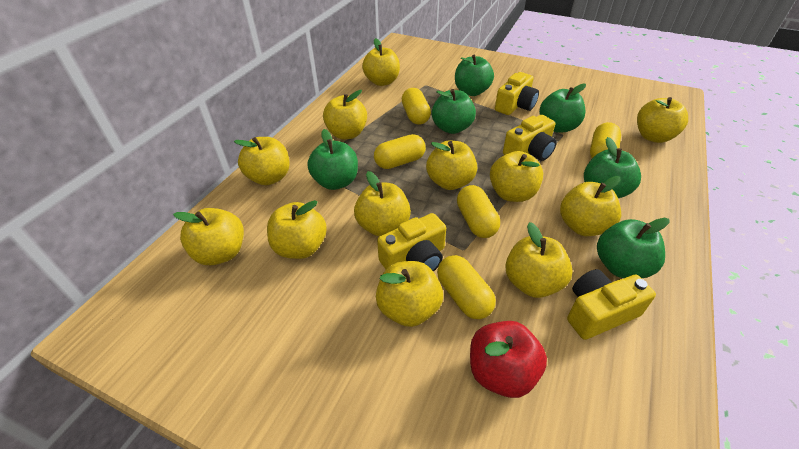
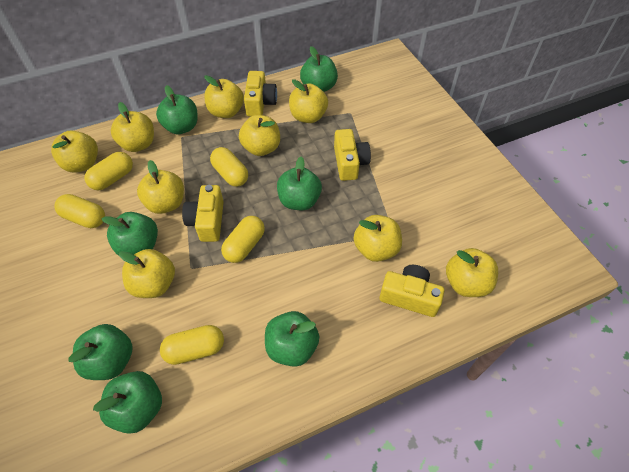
green apple: [307,129,358,190] [432,89,476,134] [455,55,494,96] [539,84,586,133] [584,137,641,198] [597,218,669,278] = 6 -> [69,324,133,380] [93,371,162,434] [101,212,158,255] [156,85,198,134] [265,311,319,367] [277,157,322,210] [300,46,338,92] = 7
red apple: [470,321,547,398] = 1 -> none = 0
yellow apple: [173,208,244,265] [234,137,289,185] [267,200,327,259] [323,90,367,139] [354,171,411,237] [362,38,400,86] [376,261,443,327] [426,141,477,190] [490,151,543,202] [505,222,573,298] [560,176,621,236] [637,97,688,143] = 12 -> [51,131,98,173] [111,102,154,152] [119,249,175,298] [137,160,184,214] [204,75,244,118] [239,115,280,156] [289,79,328,123] [354,215,402,262] [446,248,498,297] = 9

